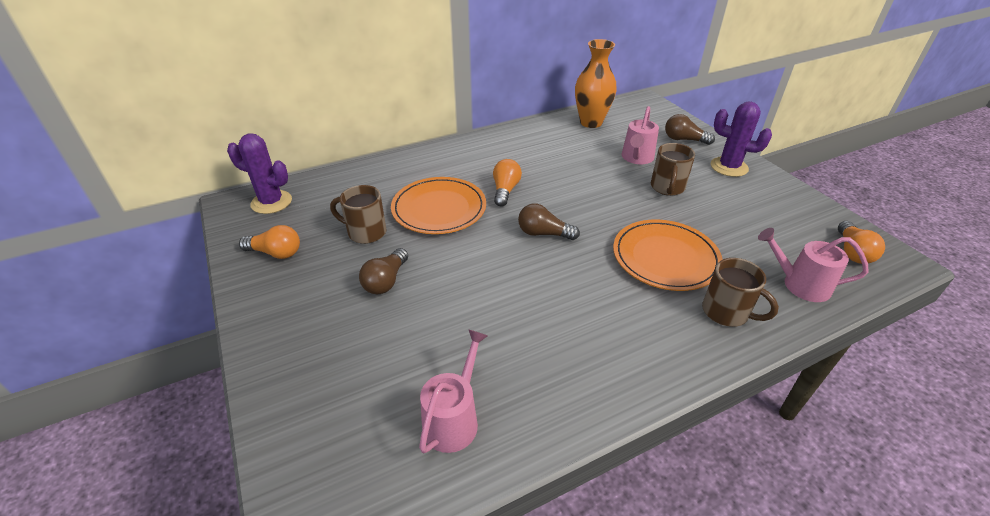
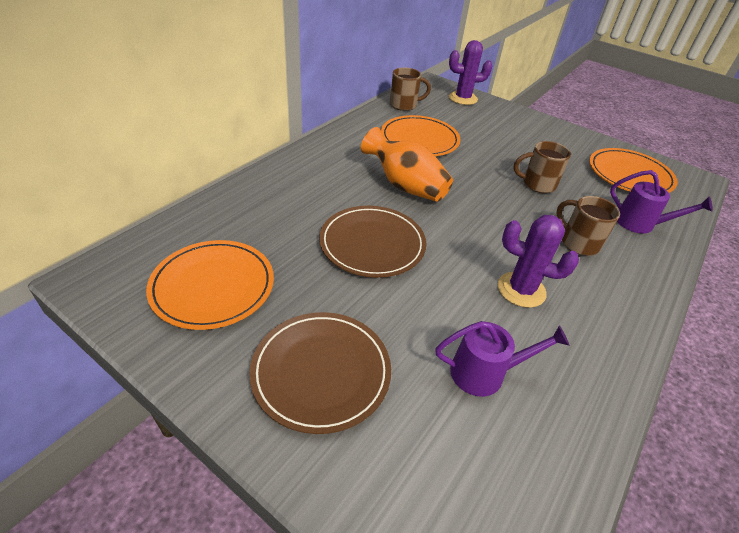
brown light bulb: [359,248,408,294] [518,204,580,240] [665,114,715,145] = 3 -> none = 0
brown plate: none = 0 -> [249,312,391,434] [319,206,426,278] = 2
orange light bulb: [239,225,300,259] [493,159,522,206] [838,221,885,264] = 3 -> none = 0
orange plate: [391,177,486,234] [613,220,723,291] = 2 -> [146,240,274,330] [381,115,461,156] [589,148,678,193] = 3
pink watering can: [419,329,488,453] [621,106,659,164] [758,228,869,302] = 3 -> none = 0
purple watering can: none = 0 -> [436,321,569,397] [610,170,713,234] = 2

